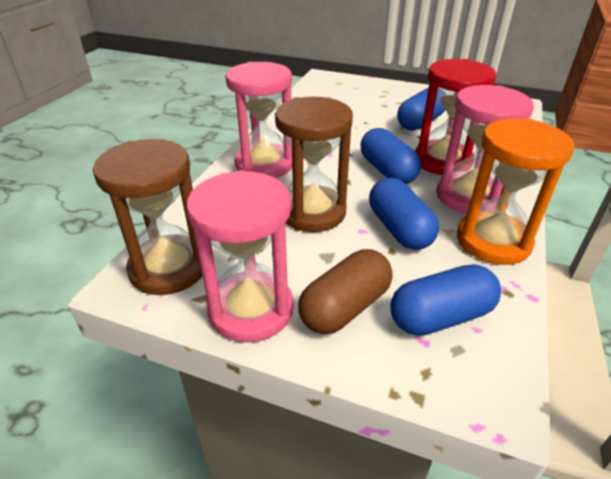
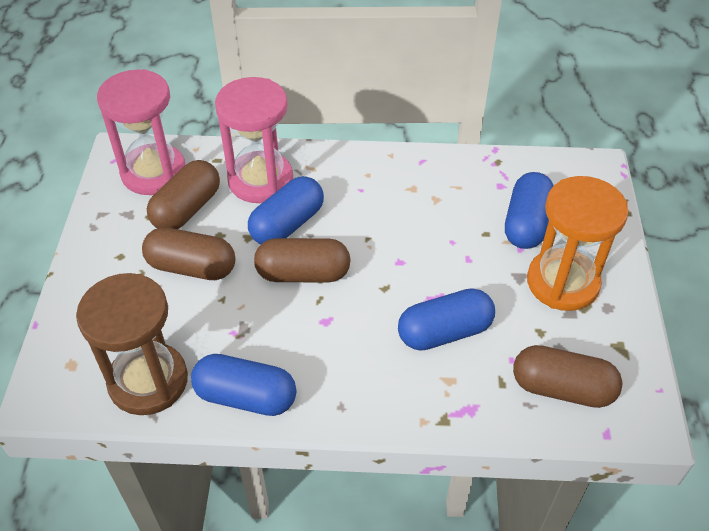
brown capsule: [298,249,393,334] = 1 -> [142,227,235,280] [147,160,220,229] [254,238,351,282] [513,345,622,408] = 4
brown hourglass: [93,139,202,295] [275,97,353,232] = 2 -> [76,273,188,415] = 1
pink hourglass: [187,170,294,343] [225,62,292,178] [436,85,534,214] = 3 -> [97,69,186,195] [215,77,293,203] = 2
red hourglass: [415,59,496,175] = 1 -> none = 0

